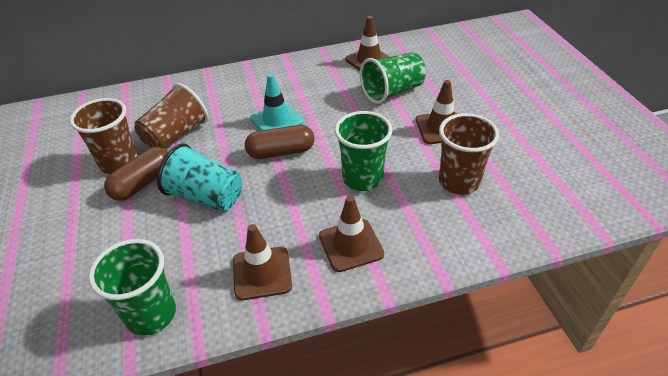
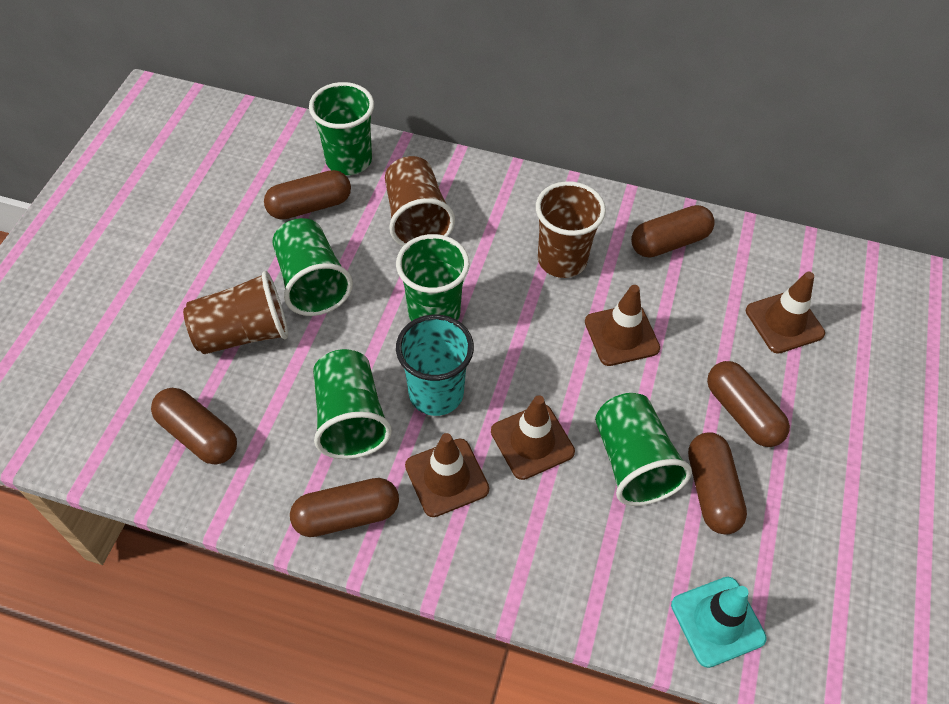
brown capsule: [104,147,168,201] [245,125,314,159] = 2 -> [151,388,237,465] [264,170,351,220] [290,478,399,537] [631,205,715,258] [688,433,747,534] [707,361,790,447] = 6
green cup: [88,239,176,336] [334,111,392,191] [360,52,426,104] = 3 -> [273,218,353,316] [309,82,374,175] [313,349,392,459] [396,234,469,321] [595,393,692,506] = 5

